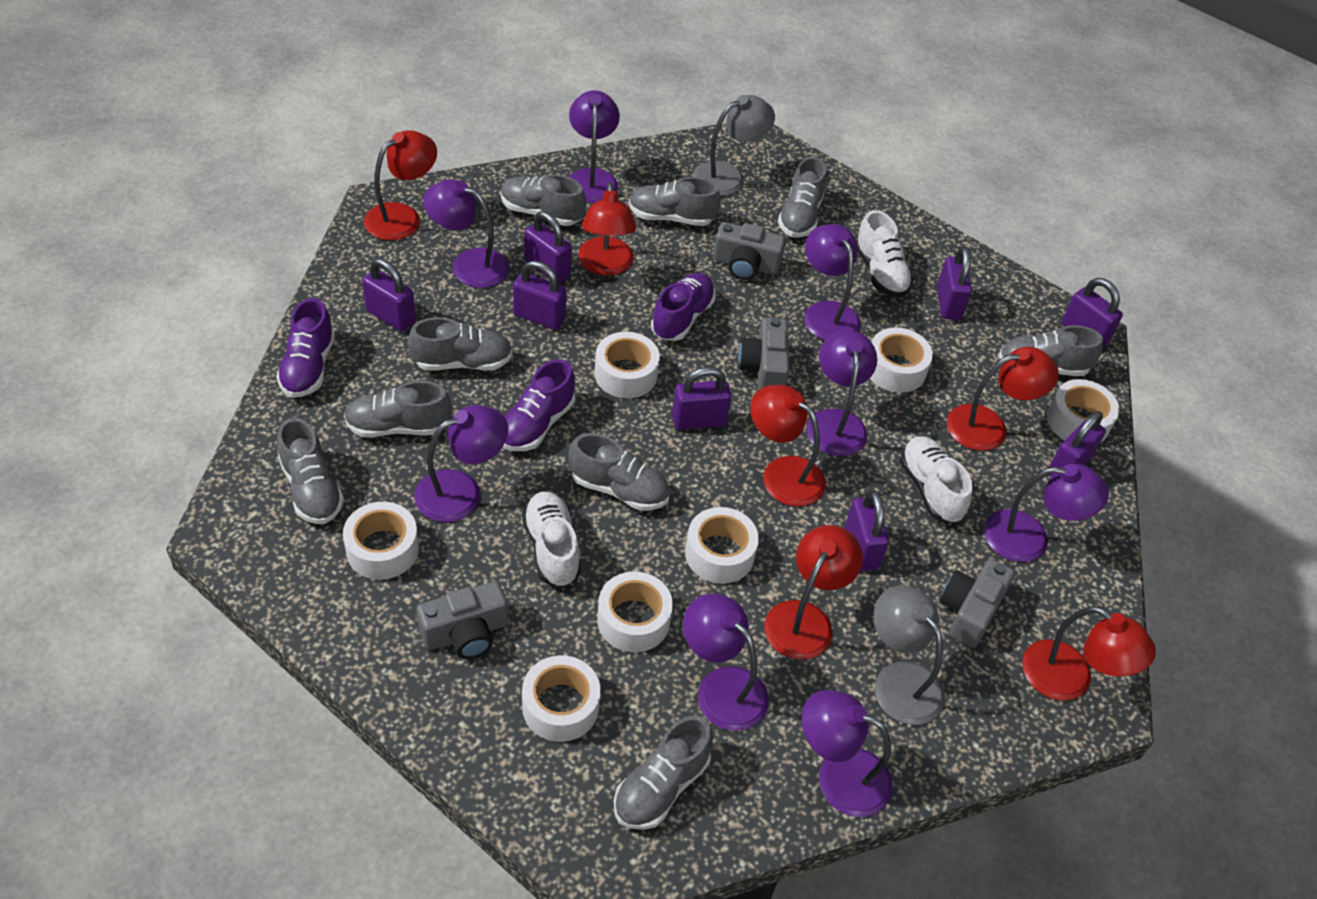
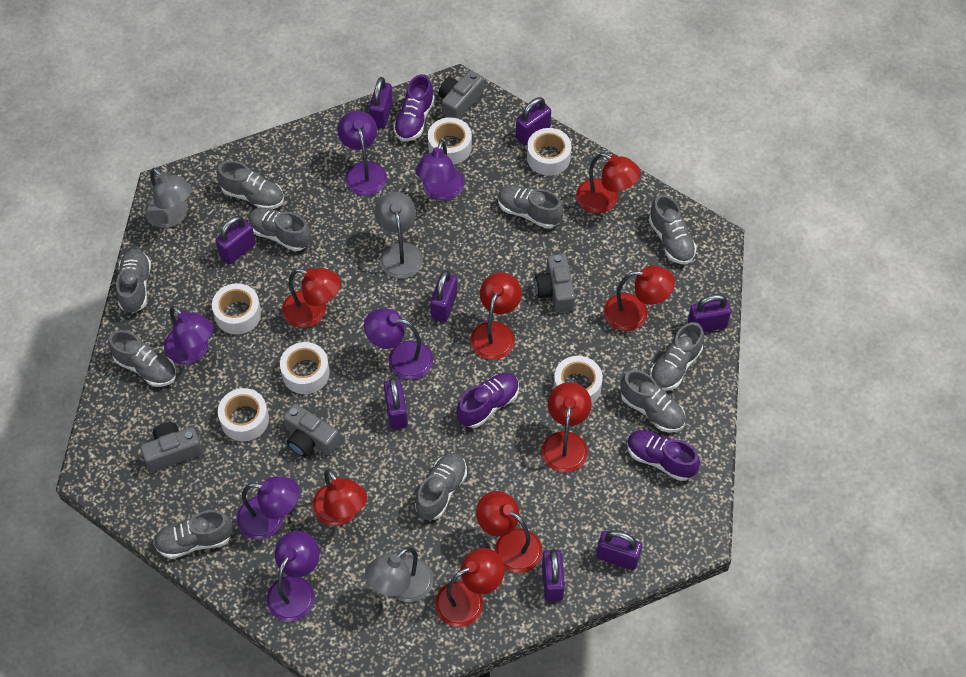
grey lamp: [692,95,775,196] [874,585,945,725] = 2 -> [145,168,192,228] [365,547,434,602] [375,192,423,279] = 3
grey shoe: [277,418,344,524] [344,381,452,438] [408,317,512,371] [501,174,586,226] [568,433,670,511] [614,716,713,830] [629,177,721,226] [778,157,827,238] [998,325,1103,376] = 9 -> [108,330,176,387] [116,249,151,313] [153,510,233,559] [217,161,284,209] [248,207,311,251] [415,453,467,520] [498,185,563,228] [621,370,685,432] [649,195,697,264] [650,322,704,390] = 10
purple lamp: [414,405,508,522] [423,179,509,288] [568,90,620,204] [683,593,769,731] [802,690,893,817] [804,224,861,340] [807,330,877,456] [984,464,1109,562] = 8 -> [164,306,214,365] [236,476,300,539] [266,531,320,621] [337,111,387,196] [364,308,433,380] [415,140,464,201] = 6
red lamp: [364,130,437,240] [578,182,637,276] [751,385,826,507] [764,525,863,660] [947,347,1059,451] [1022,606,1156,701] = 6 -> [282,268,341,328] [312,469,367,526] [435,548,505,627] [470,272,522,360] [476,491,542,573] [542,382,592,473] [576,153,641,213] [604,266,675,331] = 8
white shoe: [522,491,581,587] [856,210,913,297] [900,436,972,523] = 3 -> none = 0
white tape: [343,502,419,580] [522,655,601,742] [594,332,660,398] [597,571,673,652] [685,507,759,584] [870,328,933,393] [1047,379,1119,443] = 7 -> [212,283,261,334] [218,388,269,441] [280,342,330,394] [428,117,472,165] [527,128,571,176] [554,356,603,404] = 6

